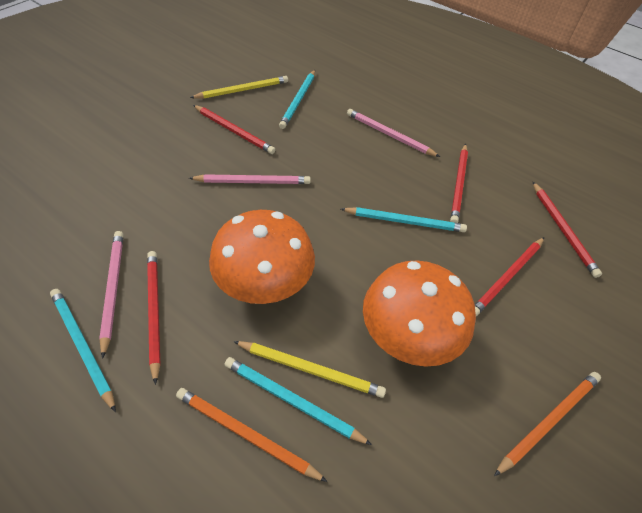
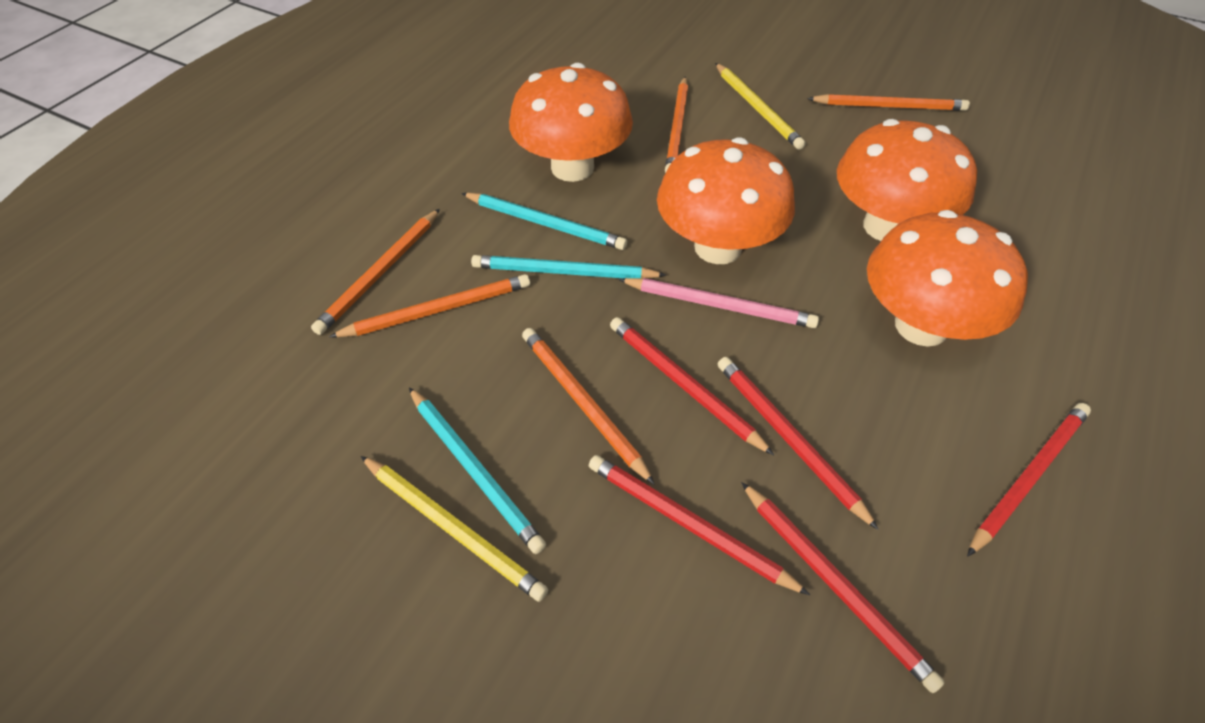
orange mushroom: [209,210,315,304] [363,261,476,367] = 2 -> [509,63,633,182] [657,137,795,264] [837,119,977,241] [867,210,1028,347] = 4
orange pencil: [176,388,328,482] [494,372,601,476] = 2 -> [311,209,440,335] [329,274,530,337] [522,328,655,485] [665,77,688,173] [807,94,970,111] = 5
pink pencil: [99,231,123,359] [189,174,311,184] [347,109,440,157] = 3 -> [618,278,819,328] = 1
turquoise pencil: [50,289,116,412] [225,357,372,445] [279,70,315,129] [341,207,467,232] = 4 -> [409,387,546,554] [461,193,627,250] [471,255,666,279] = 3

